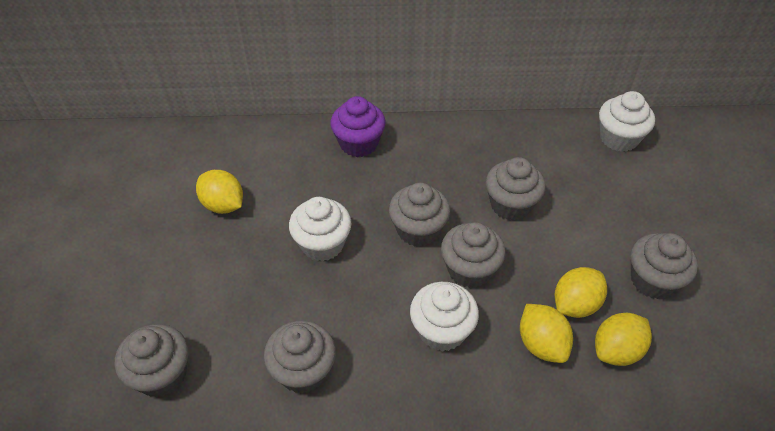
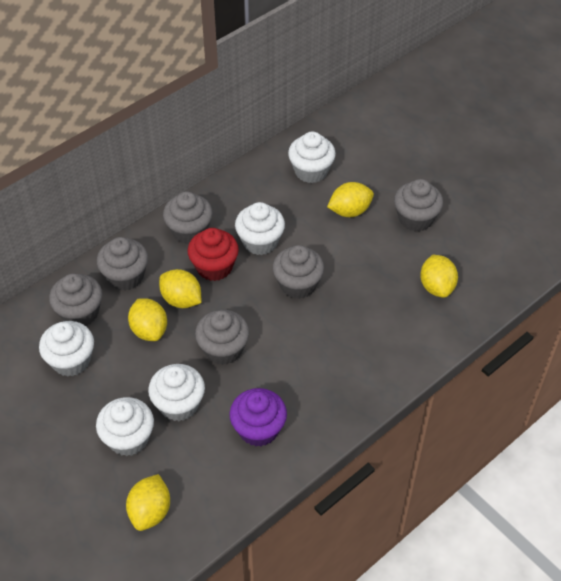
red cupcake: none = 0 -> [187,228,239,281] = 1
white cupcake: [289,197,351,261] [410,282,479,352] [599,91,655,152] = 3 -> [39,321,94,377] [96,397,154,456] [148,364,205,421] [235,202,285,255] [288,132,336,183] = 5
yellow lemon: [196,170,243,214] [520,304,573,363] [555,267,607,318] [595,313,652,366] = 4 -> [126,474,170,531] [128,298,167,341] [159,269,201,308] [327,182,374,217] [420,255,458,298] = 5

